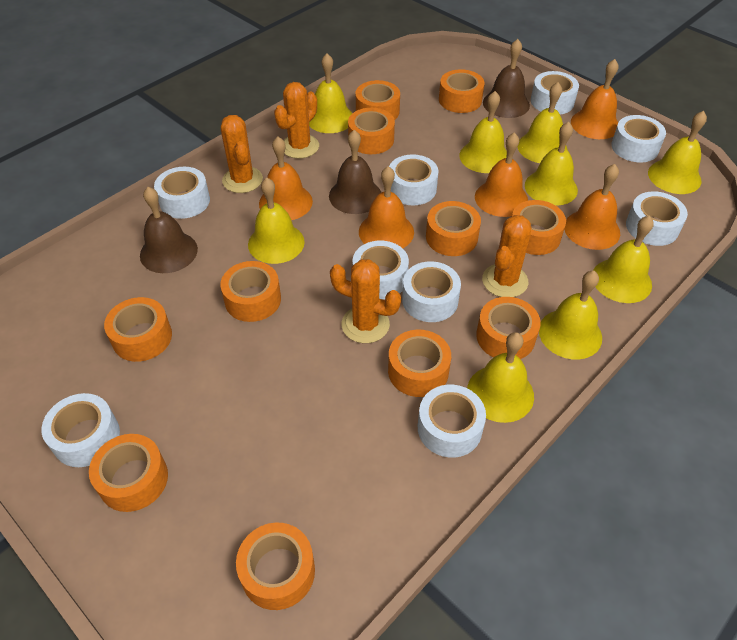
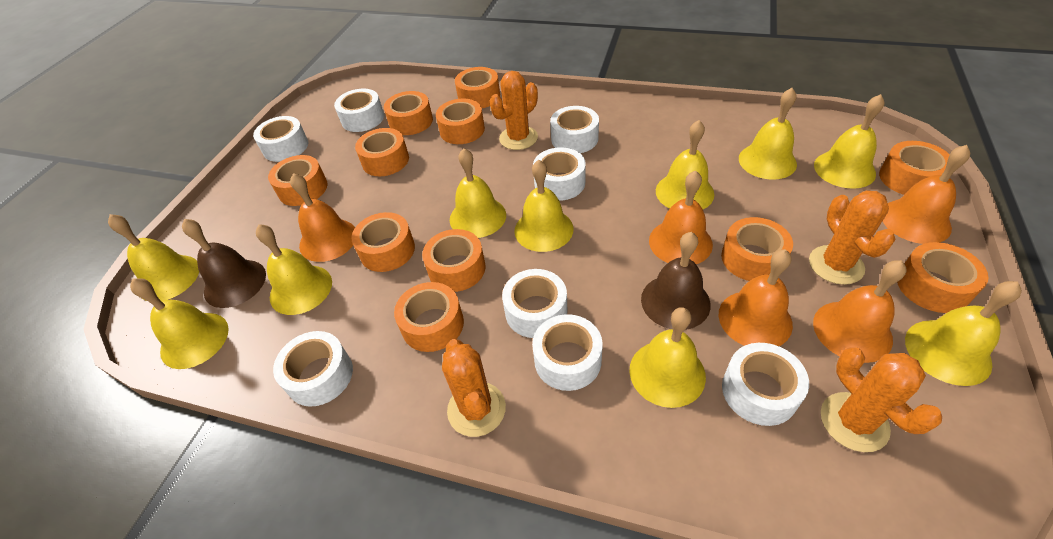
brown bell: [140,187,198,273] [329,130,381,214] [483,39,530,118] = 3 -> [182,219,266,308] [641,232,711,330] = 2
white tape: [41,393,120,467] [154,167,210,219] [353,241,409,299] [389,154,438,205] [402,261,461,322] [418,385,486,458] [531,71,579,114] [611,115,666,162] [626,191,688,246] = 9 -> [253,116,308,162] [273,331,353,407] [334,89,384,132] [502,269,568,338] [532,314,603,391] [533,147,586,201] [550,106,599,153] [722,343,809,426] = 8
yellow bell: [248,177,304,264] [309,54,352,133] [459,91,507,173] [467,332,534,423] [518,82,567,163] [525,122,578,206] [539,271,602,360] [593,215,654,303] [648,111,707,194] = 9 -> [108,214,199,301] [130,278,229,369] [256,224,332,315] [450,148,506,238] [514,160,573,252] [629,307,706,408] [656,120,714,209] [739,88,797,180] [814,94,885,189] [905,281,1022,386] = 10

